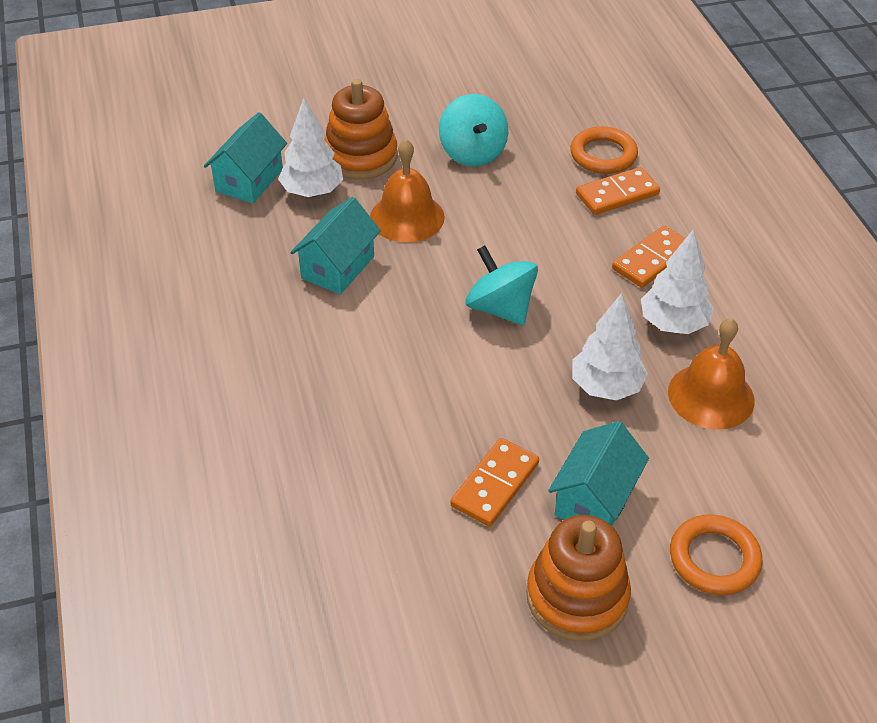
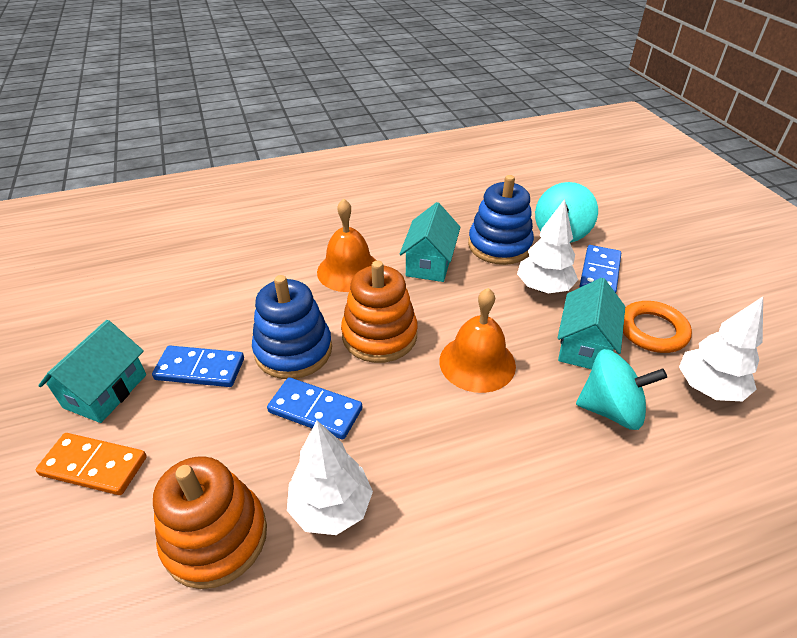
blue domino: none = 0 -> [152,346,244,387] [267,377,362,439] [579,245,621,293] = 3
blue stacking toy: none = 0 -> [252,275,332,379] [468,175,534,265] = 2
orange domino: [450,438,539,527] [576,167,660,215] [612,226,686,288] = 3 -> [35,433,147,495] = 1
orange ring: [570,126,638,174] [670,514,762,595] = 2 -> [623,301,692,353] = 1

